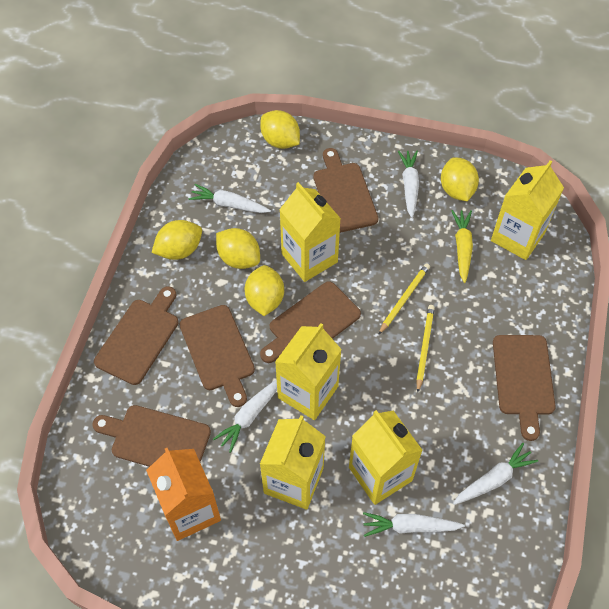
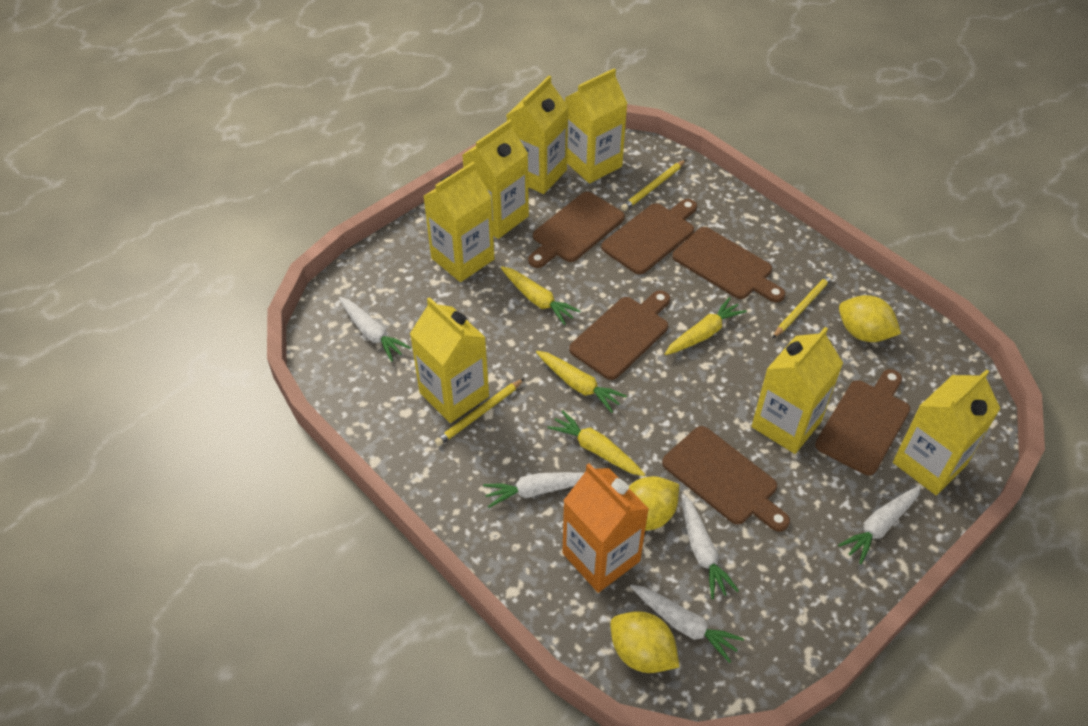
yellow carrot: [451,210,473,283] = 1 -> [501,266,580,325] [536,351,627,413] [547,410,645,476] [665,297,747,355] = 4
yellow carton: [260,415,326,510] [275,323,342,420] [279,182,341,282] [349,410,423,505] [491,160,564,260] = 5 -> [410,297,489,423] [424,162,494,282] [462,119,529,239] [506,76,568,194] [565,68,628,183] [752,327,843,454] [893,369,1001,495] = 7
yellow lemon: [151,220,202,260] [216,228,260,269] [245,265,284,316] [260,110,300,149] [441,157,479,201] = 5 -> [610,611,679,673] [629,476,679,531] [839,295,901,342] = 3
yellow pencil: [378,263,430,335] [416,305,435,393] = 2 -> [435,378,525,446] [621,160,686,211] [772,273,833,338] = 3

